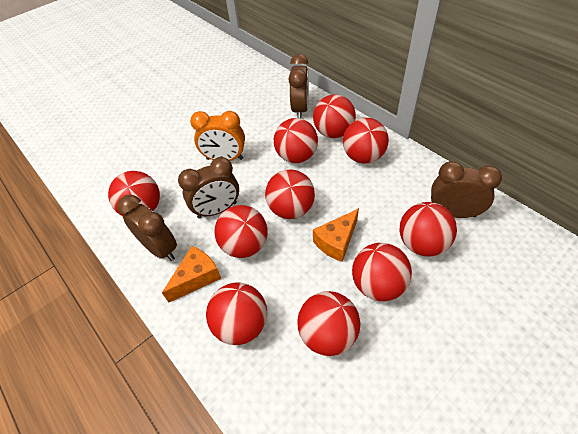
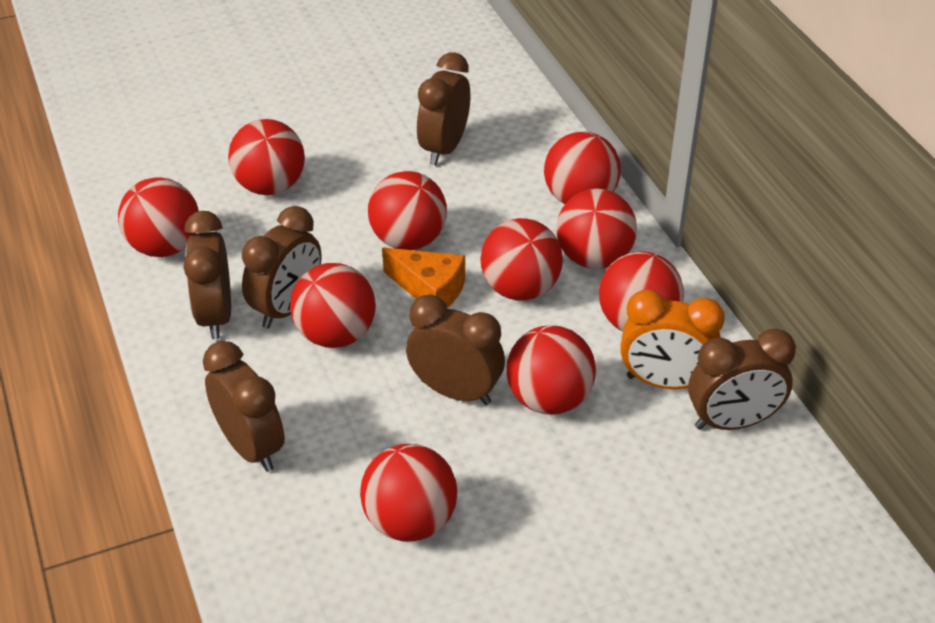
brown clock: [117,195,177,261] [178,157,239,219] [288,54,309,118] [431,161,502,218] = 4 -> [183,211,231,339] [203,341,285,472] [242,206,321,328] [406,295,505,405] [417,52,470,165] [688,328,796,430] = 6
orange cheese: [162,246,221,303] [313,208,359,262] = 2 -> [382,248,465,309] = 1

